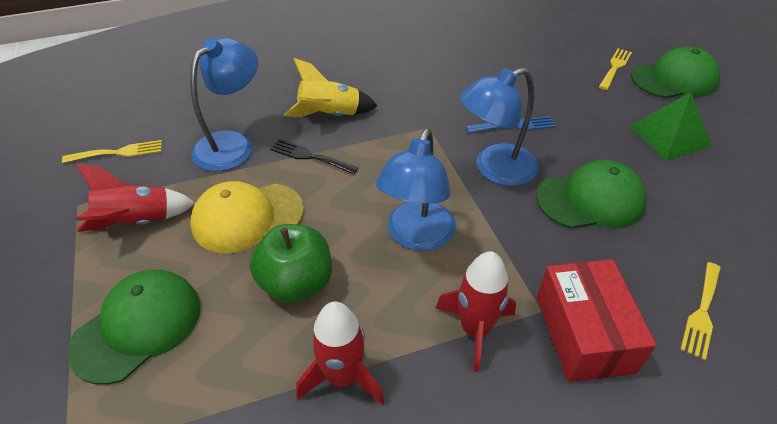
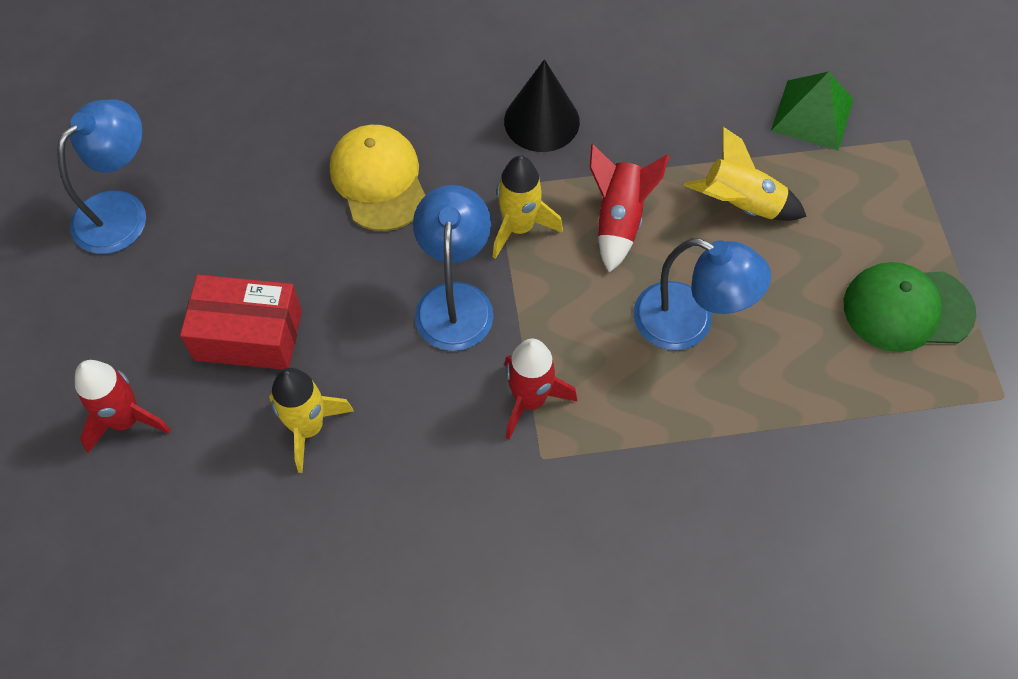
black cone: none = 0 -> [504,59,580,152] = 1
black fork: [270,139,358,175] = 1 -> none = 0
blue fork: [466,116,556,133] = 1 -> none = 0
green apple: [250,224,332,303] = 1 -> none = 0
green cap: [67,270,200,385] [536,160,647,229] [631,46,720,98] = 3 -> [844,262,976,352] = 1
yellow fork: [62,140,162,163] [599,48,632,90] [680,262,721,360] = 3 -> none = 0
yellow rocket: [284,58,377,117] = 1 -> [269,368,354,473] [493,156,563,259] [683,126,807,221] = 3

